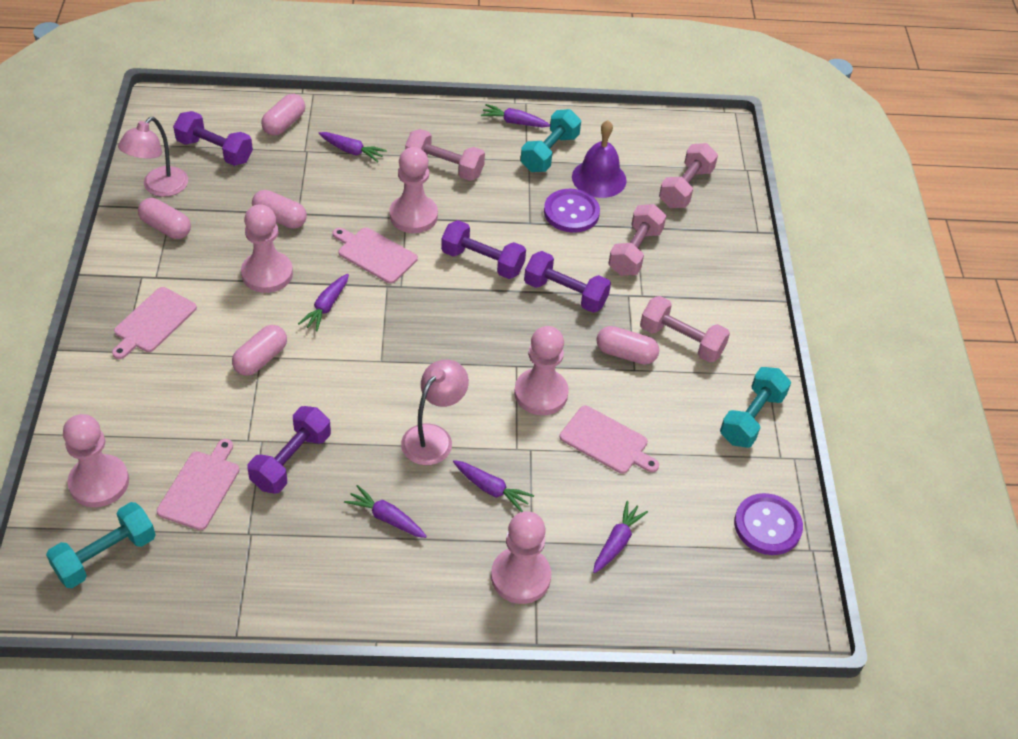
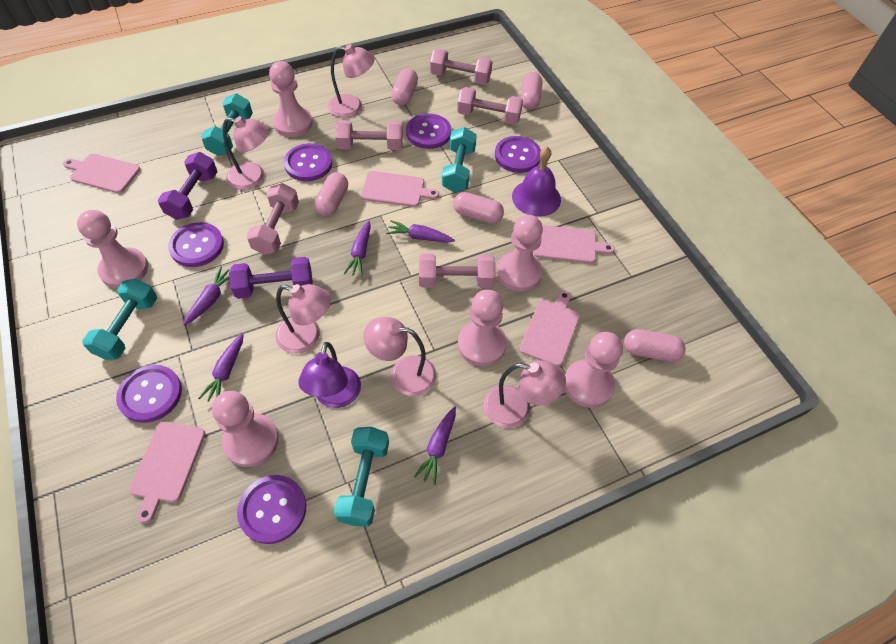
pink cutting board: [112,287,197,359] [157,439,240,530] [333,228,418,284] [560,405,659,474] = 4 -> [63,154,141,193] [129,422,206,523] [361,171,439,207] [519,290,580,367] [533,225,615,263] = 5
pink dumbbell: [405,129,485,181] [608,204,666,276] [640,296,730,363] [659,143,718,208] = 4 -> [246,183,299,255] [335,120,403,150] [419,254,495,288] [430,49,493,85] [457,87,523,125] = 5
pink lamp: [118,117,188,197] [401,360,469,465] = 2 -> [223,116,269,190] [275,284,331,354] [328,44,375,117] [363,317,437,396] [484,360,566,428] = 5
pink pawn: [63,414,129,507] [241,204,293,293] [390,147,438,233] [491,511,551,604] [514,326,569,415] = 5 -> [77,210,148,288] [212,391,279,467] [269,61,313,137] [458,289,507,366] [497,215,543,292] [565,332,623,408] = 6
purple button: [544,189,600,233] [734,493,803,555] = 2 -> [116,365,182,423] [168,222,224,267] [237,475,306,544] [284,143,332,181] [406,113,451,149] [495,136,541,173] = 6
purple carrot: [298,274,349,331] [318,132,387,162] [344,485,427,538] [453,460,534,512] [481,104,550,127] [593,501,648,573] = 6 -> [183,266,229,325] [198,333,244,402] [343,221,371,277] [386,220,455,243] [414,406,456,485] = 5
purple dumbbell: [173,111,253,166] [247,406,331,494] [441,220,526,279] [524,251,611,313] = 4 -> [158,152,217,220] [229,257,313,299] = 2
purple lamp: none = 0 -> [298,342,361,408] = 1
turquoise dumbbell: [46,502,156,588] [521,109,581,172] [720,367,791,448] = 3 -> [82,279,157,360] [201,94,253,156] [334,427,389,526] [442,127,477,192] = 4

